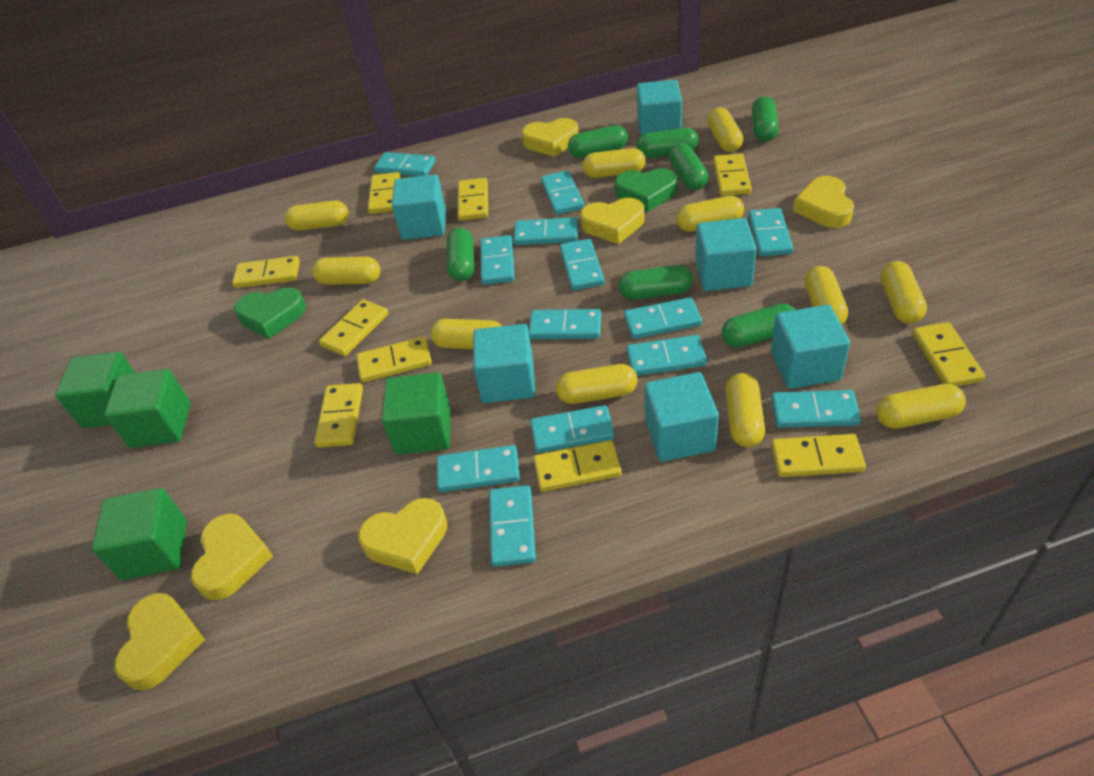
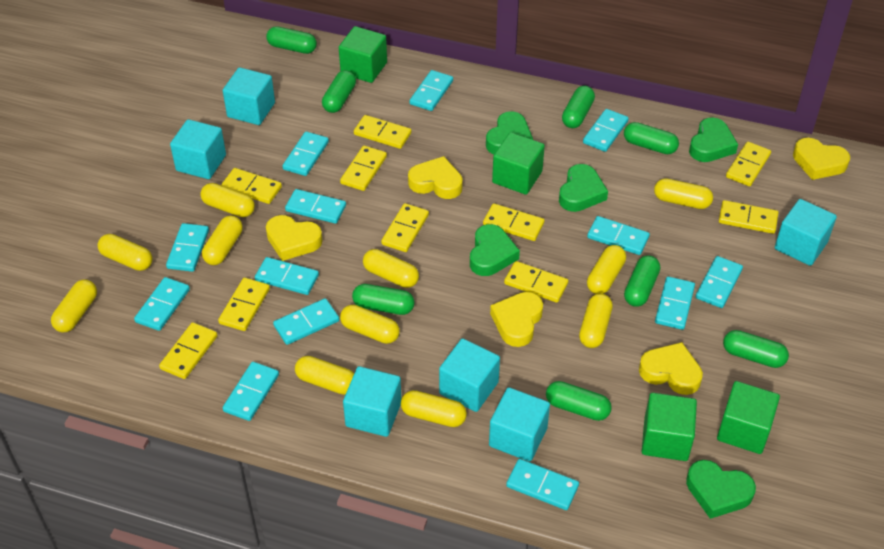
green capsule: [447,228,474,281] [568,125,628,158] [619,265,693,300] [636,127,698,158] [669,143,708,190] [722,303,795,348] [752,96,779,142] = 7 -> [266,26,317,54] [322,70,356,113] [352,284,415,315] [546,381,612,421] [562,86,595,128] [624,122,679,154] [624,255,660,307] [723,330,789,368] = 8
green heart: [234,288,306,339] [615,168,678,212] = 2 -> [470,224,520,276] [486,111,533,154] [559,164,608,212] [686,460,756,519] [689,117,738,162] = 5
yellow heart: [114,593,205,690] [191,514,273,600] [358,498,448,574] [522,118,579,157] [580,198,644,244] [793,176,854,228] = 6 -> [266,215,323,261] [408,156,463,199] [490,292,543,347] [639,342,703,395] [793,138,850,180] = 5

